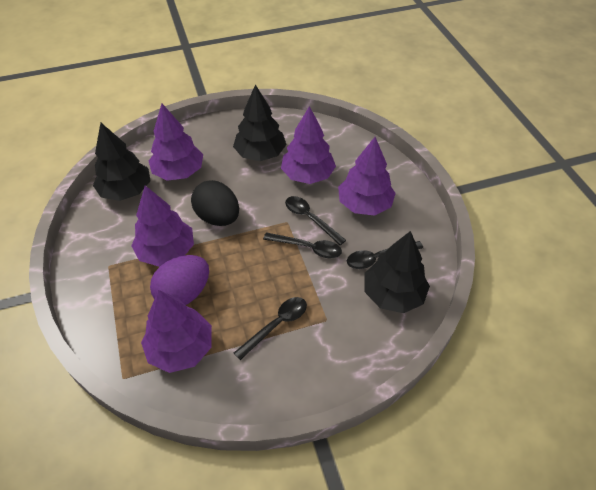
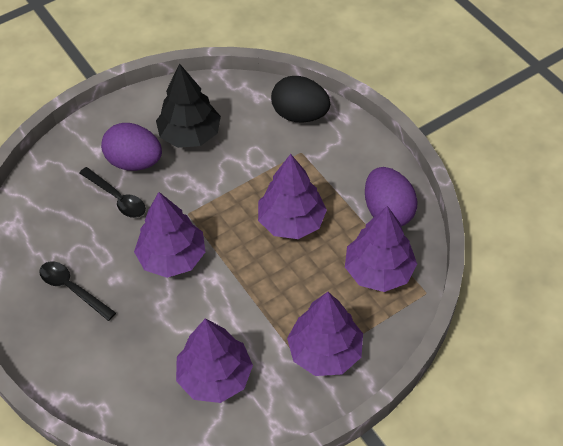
black spoon: [234,297,307,360] [263,232,342,258] [285,196,346,245] [347,241,423,269] = 4 -> [39,261,116,321] [79,167,146,218] = 2
black tree: [93,123,151,201] [233,85,287,161] [365,231,430,313] = 3 -> [156,63,221,148] = 1
purple egg: [150,255,209,305] = 1 -> [101,123,162,171] [365,167,418,226] = 2

